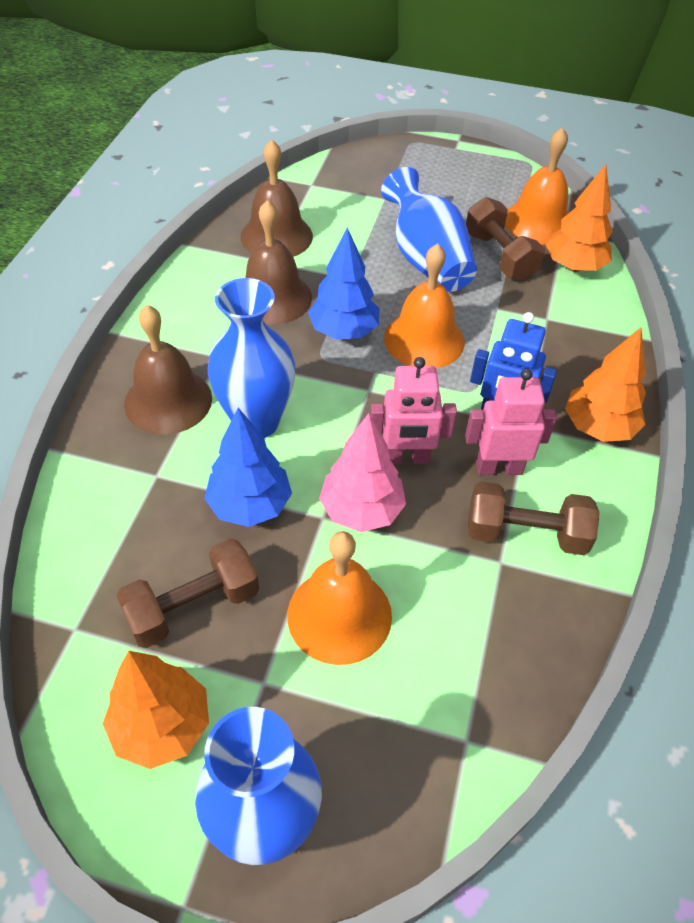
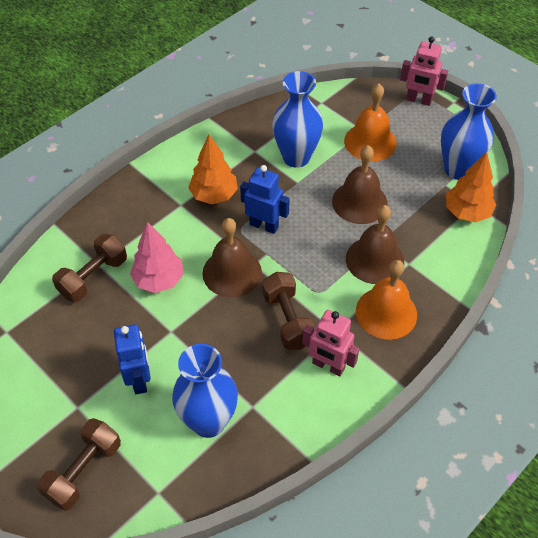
blue robot: [470,312,557,410] = 1 -> [114,324,151,394] [240,165,290,234] = 2
blue tree: [204,408,292,527] [308,228,380,340] = 2 -> none = 0
orange bell: [287,531,392,665] [384,244,465,368] [505,127,568,245] = 3 -> [344,84,397,161] [356,260,417,340] = 2
orange tree: [103,651,209,769] [546,164,613,272] [565,328,646,442] = 3 -> [188,135,238,204] [446,152,496,222] = 2

